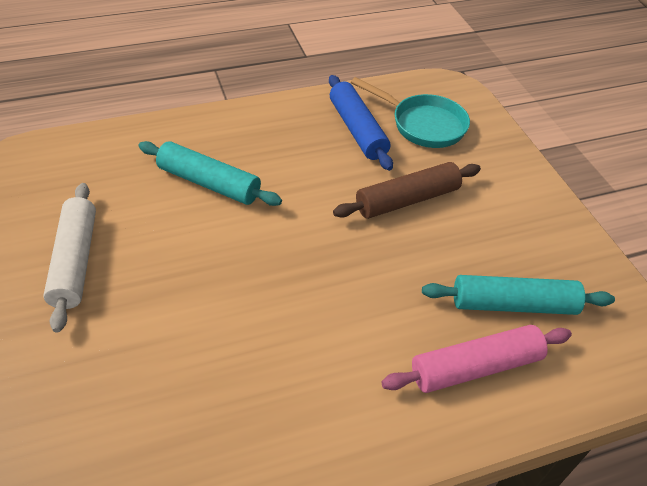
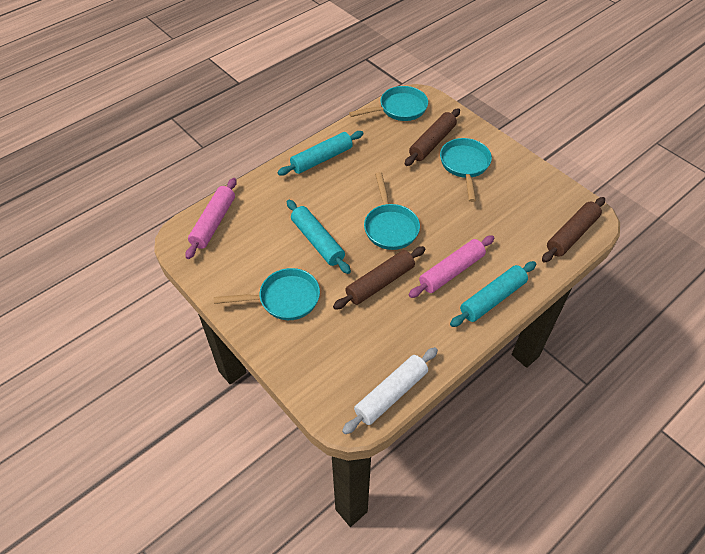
blue rolling pin: [329,75,393,171] = 1 -> none = 0
brown rolling pin: [333,162,481,219] = 1 -> [333,246,425,310] [405,108,460,166] [542,197,605,263] = 3
pink rolling pin: [381,325,572,393] = 1 -> [185,178,237,259] [409,235,495,298] = 2
turquoise pan: [351,77,470,148] = 1 -> [214,268,320,320] [349,86,428,121] [364,172,420,250] [440,138,492,202] = 4
turquoise rolling pin: [138,141,282,206] [422,275,615,315] = 2 -> [278,131,364,176] [287,200,351,274] [450,261,536,327] = 3

